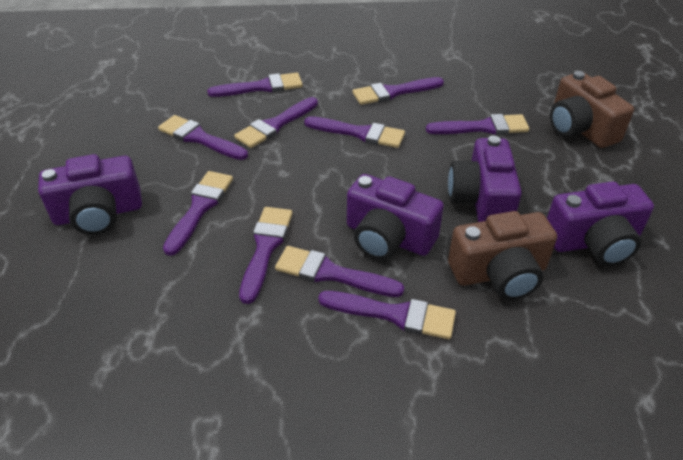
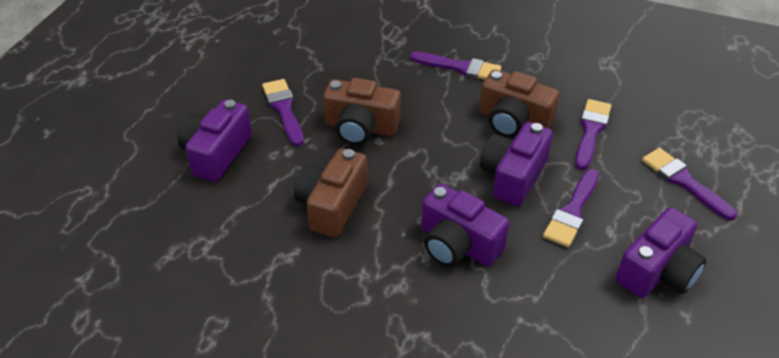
brown camera: [448,211,557,300] [550,71,634,148] = 2 -> [294,148,367,238] [323,78,401,145] [479,70,559,137] = 3
purple brush: [158,115,248,160] [163,171,233,256] [207,73,303,97] [234,97,318,148] [239,207,293,304] [275,246,404,297] [304,116,405,148] [318,291,456,339] [352,77,444,105] [426,114,529,135] = 10 -> [262,79,304,146] [410,52,501,80] [543,169,599,247] [575,99,611,170] [642,148,737,220] = 5

